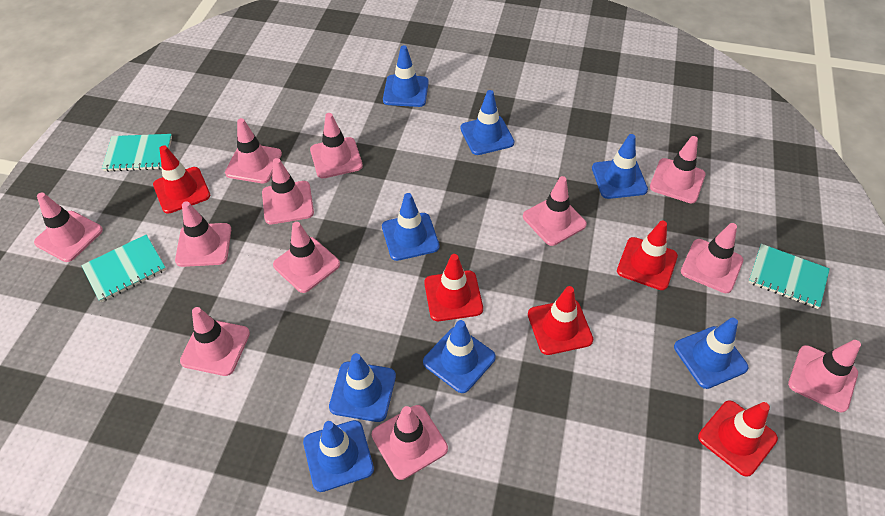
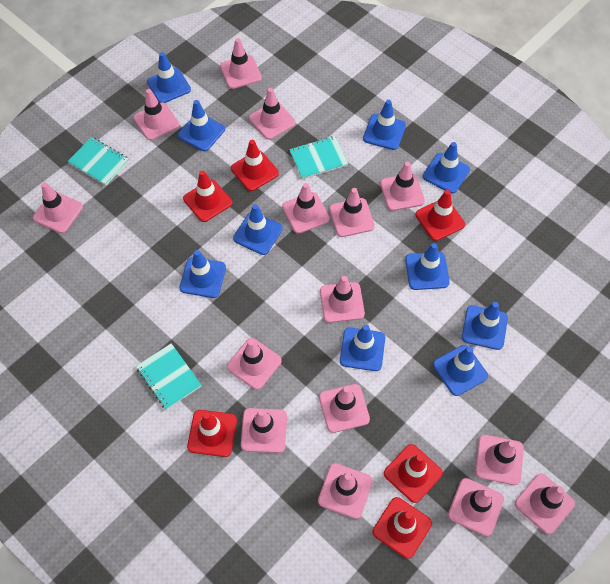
blue traffic cone: [303,420,374,492] [329,353,396,422] [382,193,440,261] [383,45,429,107] [423,320,496,393] [460,90,514,155] [592,134,648,199] [674,317,748,389] = 8 -> [147,52,191,103] [178,100,225,151] [179,250,226,298] [233,204,283,255] [340,325,385,371] [363,100,406,150] [405,243,450,290] [422,142,470,193] [433,345,488,396] [462,302,508,350] = 10
pink traffic cone: [34,193,103,262] [175,201,231,267] [180,307,250,376] [225,118,282,183] [262,158,314,224] [273,222,340,293] [310,113,363,178] [372,405,448,480] [523,176,587,246] [650,136,706,203] [681,223,744,293] [788,340,861,412] = 12 -> [33,182,83,233] [134,89,179,140] [220,38,262,89] [227,338,282,390] [241,408,287,453] [249,88,296,140] [282,183,330,234] [318,463,373,519] [319,384,370,433] [320,276,365,323] [329,188,375,237] [380,162,425,211] [448,478,504,536] [475,435,524,485] [515,474,575,534] = 15
red traffic cone: [153,145,210,214] [424,254,483,321] [528,286,593,355] [617,221,678,290] [698,400,778,477] = 5 -> [183,170,232,222] [187,410,237,457] [231,140,279,191] [373,497,432,559] [384,444,443,503] [415,190,465,241] = 6

